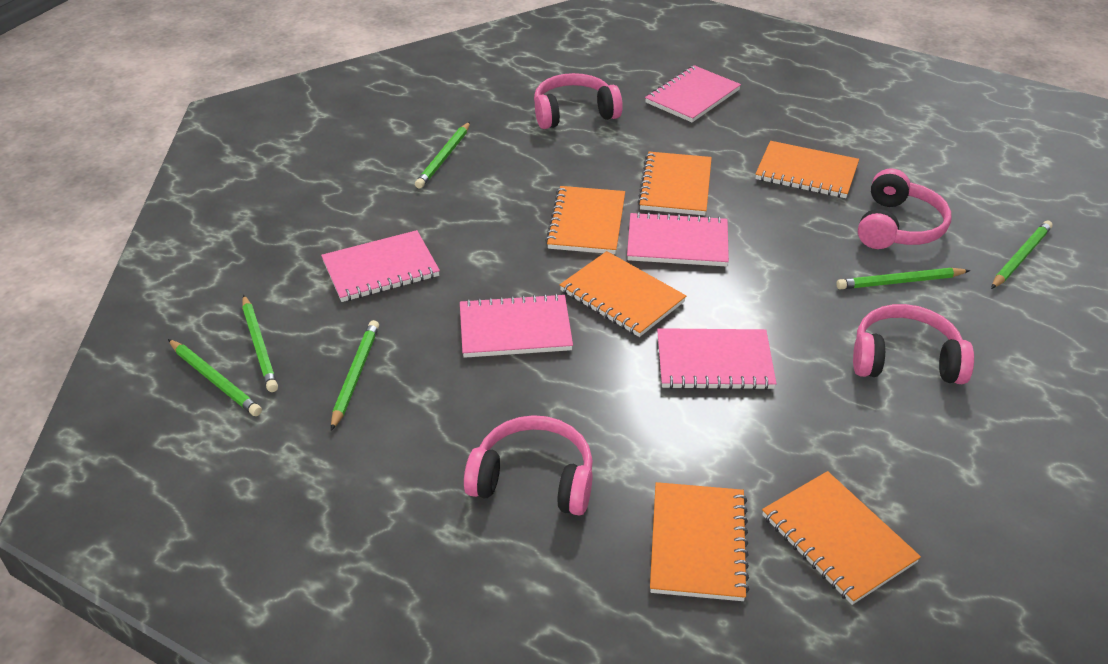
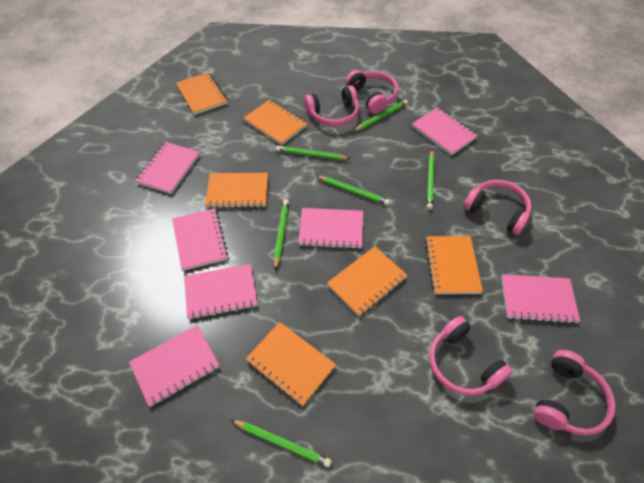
pink headphones: [464,415,593,515] [534,73,623,129] [853,304,974,384] [858,168,951,249] = 4 -> [304,85,359,126] [346,70,399,114] [429,316,512,396] [464,180,531,235] [534,350,616,436] = 5
pink notebook: [321,230,440,302] [460,293,573,358] [627,212,729,267] [645,65,741,122] [657,328,777,390] = 5 -> [129,325,220,407] [135,142,200,194] [172,208,228,271] [184,264,257,320] [298,208,363,249] [412,107,478,155] [501,274,580,324] = 7

